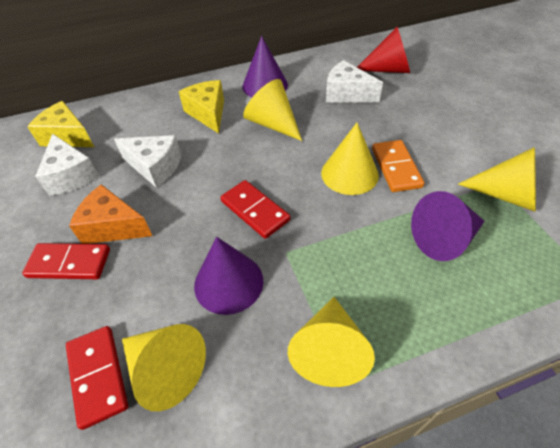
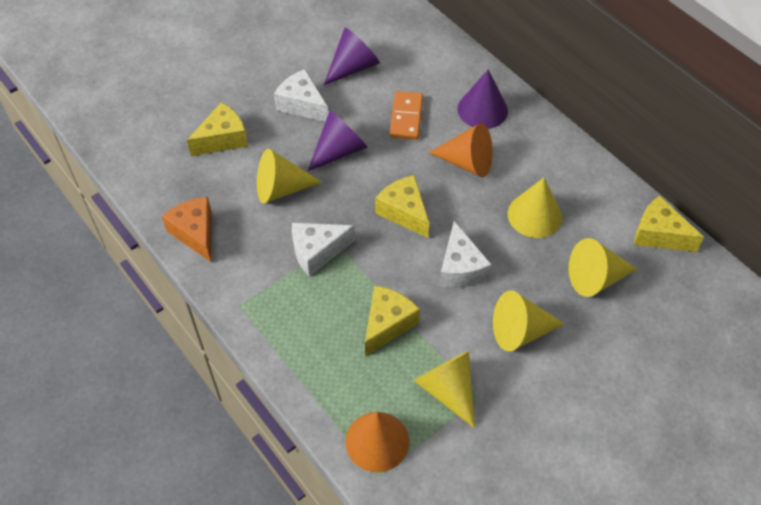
orange cone: none = 0 -> [345,412,409,472] [428,123,493,177] = 2
red cone: [357,27,410,73] = 1 -> none = 0
red domino: [22,243,110,279] [66,326,128,430] [220,180,290,239] = 3 -> none = 0
yellow cheese: [27,101,94,147] [179,80,224,134] = 2 -> [187,102,248,156] [365,286,420,356] [375,175,429,238] [634,196,704,252] = 4

